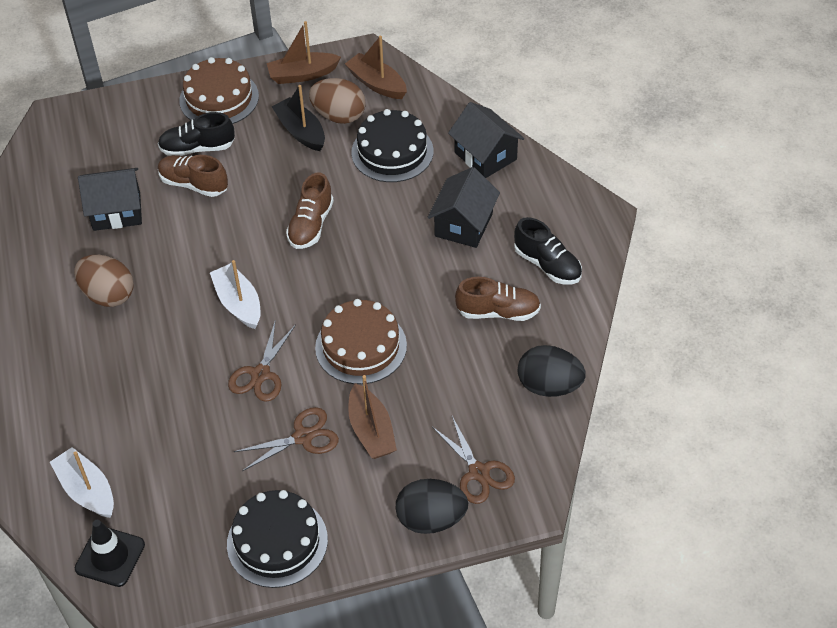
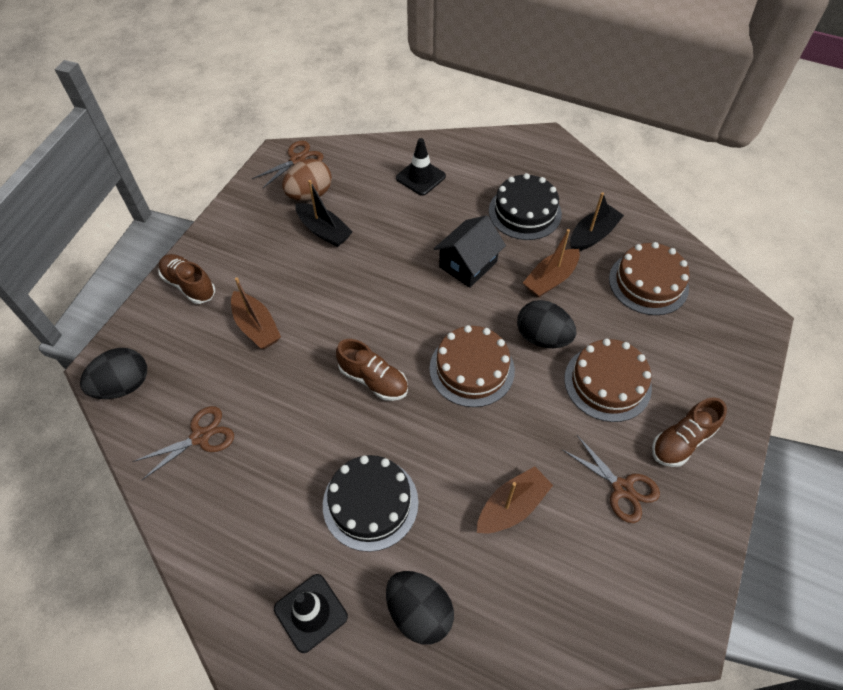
black boat: [272,85,325,151] = 1 -> [295,180,352,247] [570,192,624,251] = 2
black egg: [396,479,468,534] [518,345,586,397] = 2 -> [80,348,147,399] [386,571,454,644] [517,300,576,348] = 3
black house: [78,168,142,231] [428,167,500,248] [448,102,524,178] = 3 -> [434,215,506,288] = 1
black shoe: [158,112,235,156] [514,217,582,284] = 2 -> none = 0
black traffic cone: [75,520,145,587] = 1 -> [274,574,348,653] [396,138,446,196] = 2
brown cake: [179,57,259,124] [315,299,407,384] = 2 -> [430,325,515,407] [564,339,652,422] [609,242,690,315] = 3
brown egg: [74,255,134,307] [309,78,366,124] = 2 -> [282,158,332,201] = 1
white boat: [50,447,114,518] [210,260,261,329] = 2 -> none = 0

